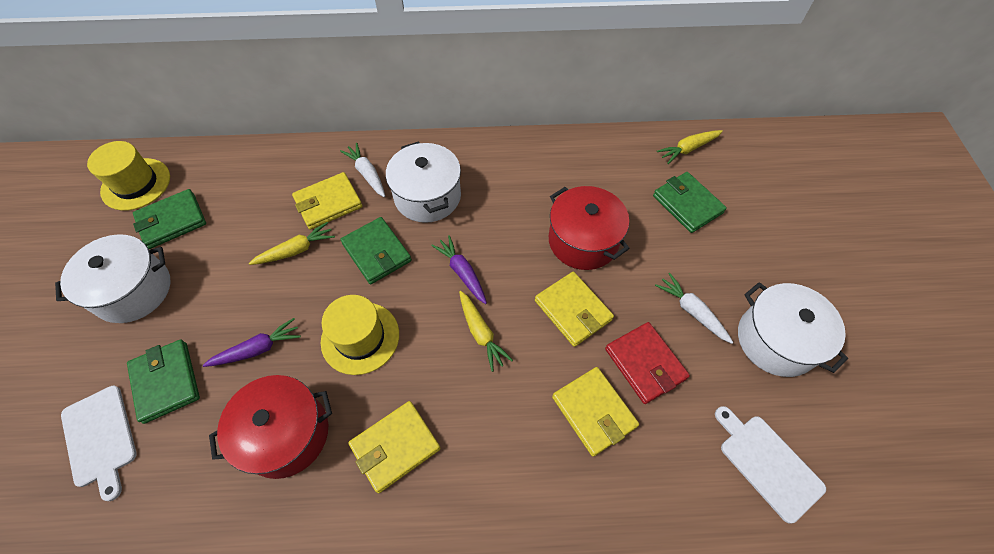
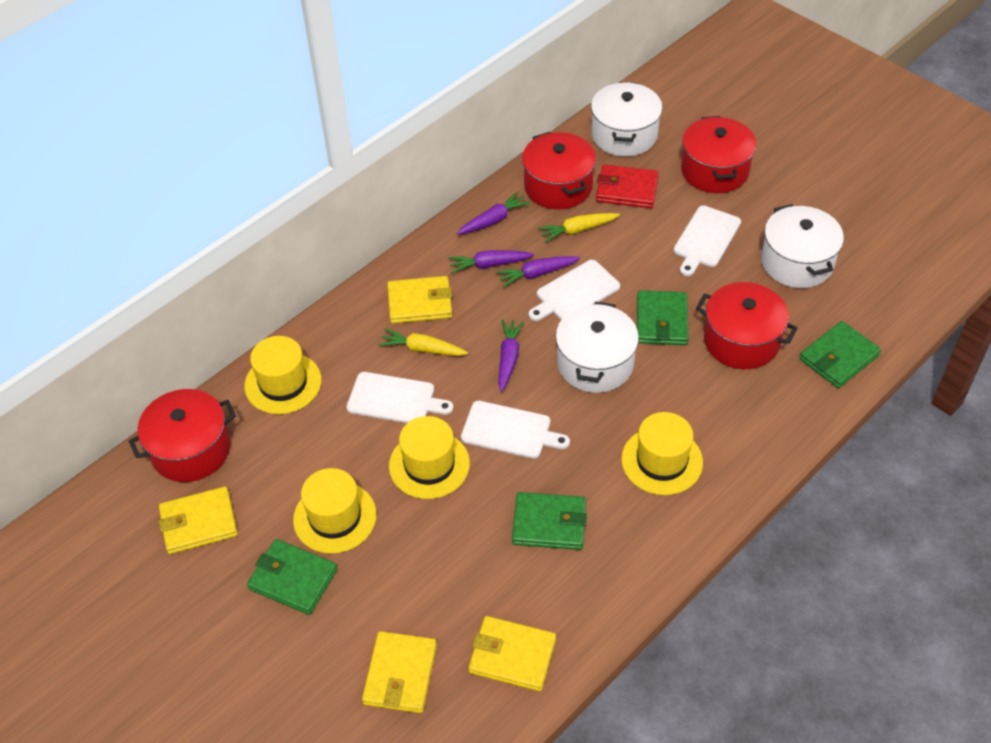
purple carrot: [203,318,301,367] [431,235,487,304] = 2 -> [448,250,534,273] [457,192,530,235] [496,256,580,287] [498,319,524,392] = 4
red pot: [209,375,332,479] [549,186,630,270] = 2 -> [129,389,236,482] [522,132,596,209] [681,116,756,193] [696,282,797,369] = 4
white carrot: [340,143,385,197] [655,273,733,344] = 2 -> none = 0
white cutting board: [61,386,136,501] [715,406,826,523] = 2 -> [347,372,453,423] [461,401,570,459] [529,260,620,321] [674,205,741,276] = 4
yellow carrot: [249,222,335,265] [459,291,513,372] [657,130,723,164] = 3 -> [379,329,468,356] [538,213,620,243] = 2
yellow hat: [87,141,170,211] [321,295,399,375] = 2 -> [244,336,322,414] [293,468,377,554] [389,416,470,499] [621,412,703,495] = 4

